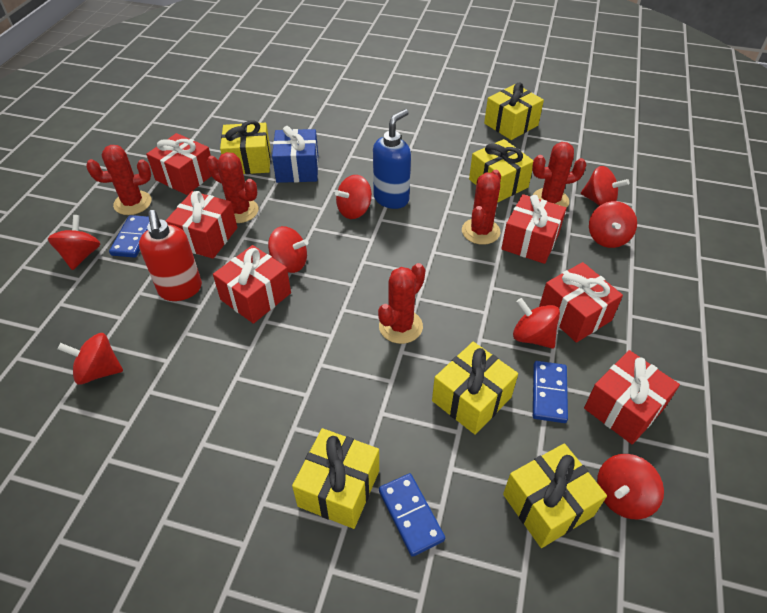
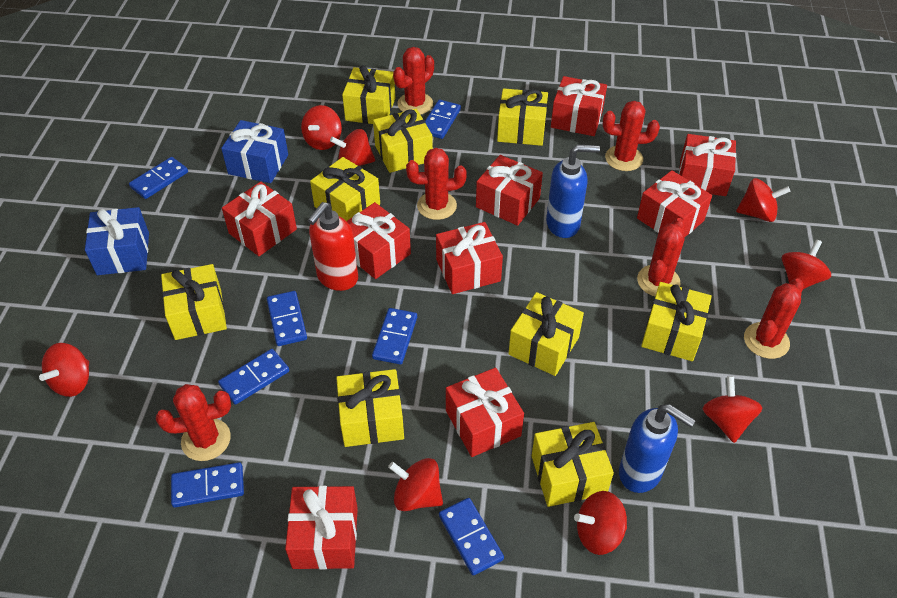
blue domino: [109,215,150,258] [379,473,445,557] [533,361,568,423] = 3 -> [129,157,188,199] [171,462,244,508] [218,349,289,405] [267,291,307,346] [372,308,417,364] [425,100,461,139] [439,498,504,575] = 7
blue gift: [272,126,318,183] = 1 -> [85,207,149,275] [221,120,288,183] = 2
blue soap dispenser: [373,109,411,209] = 1 -> [546,145,600,238] [619,404,696,493] = 2
red cactus: [86,145,152,215] [207,152,259,223] [378,263,425,344] [462,170,501,245] [532,142,586,208] = 5 -> [156,384,231,461] [393,47,434,115] [406,148,467,220] [603,101,660,171] [637,218,685,296] [744,278,804,359] = 6
red gift: [146,133,211,195] [165,191,237,259] [213,245,291,324] [501,194,566,264] [539,262,623,343] [584,350,680,444] = 6 -> [222,182,297,256] [285,486,358,569] [347,202,411,279] [436,222,503,294] [446,368,524,457] [476,155,543,226] [551,76,607,136] [637,170,712,238] [679,134,736,196] = 9
yellow gift: [220,121,271,174] [292,428,379,529] [432,342,518,435] [469,139,534,203] [484,82,544,140] [503,443,607,548] = 6 -> [161,264,227,340] [310,157,380,221] [336,369,404,447] [342,65,395,124] [373,109,433,173] [497,88,548,146] [509,292,584,376] [532,422,614,507] [641,282,712,361] = 9

